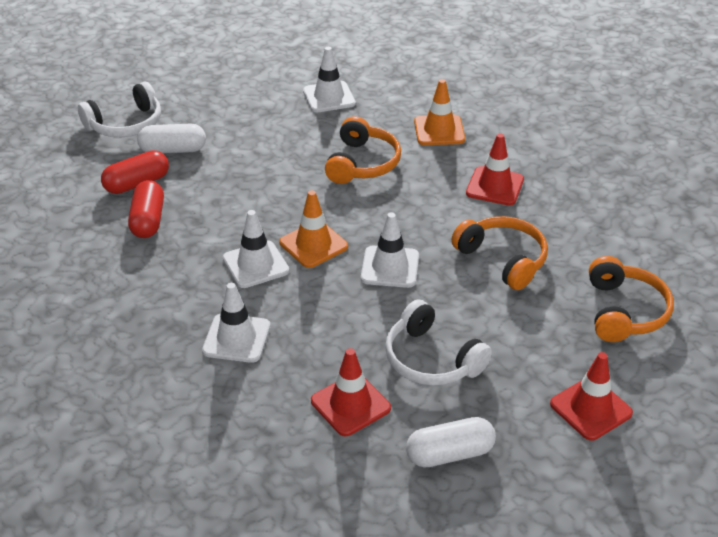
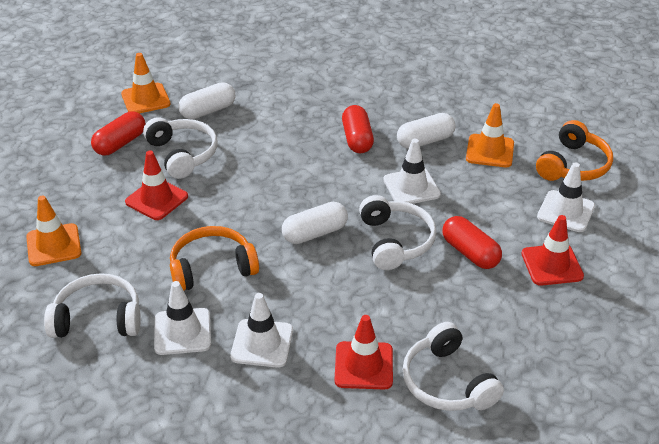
orange headphones: [325,116,401,184] [451,216,548,290] [589,256,674,342] = 3 -> [170,226,259,291] [536,120,613,181] = 2
orange traffic cone: [279,190,348,268] [414,79,465,145] = 2 -> [26,195,81,266] [121,53,171,113] [466,103,514,167] = 3
red capsule: [101,150,169,194] [128,180,164,238] = 2 -> [91,111,145,155] [342,105,374,153] [442,216,502,269] = 3
white capsule: [137,124,206,153] [406,417,496,467] = 2 -> [179,82,235,119] [282,202,348,244] [397,113,456,149] = 3
white headphones: [78,82,161,137] [385,299,492,386] = 2 -> [44,273,141,338] [143,117,217,179] [359,195,436,270] [403,322,504,411] = 4

